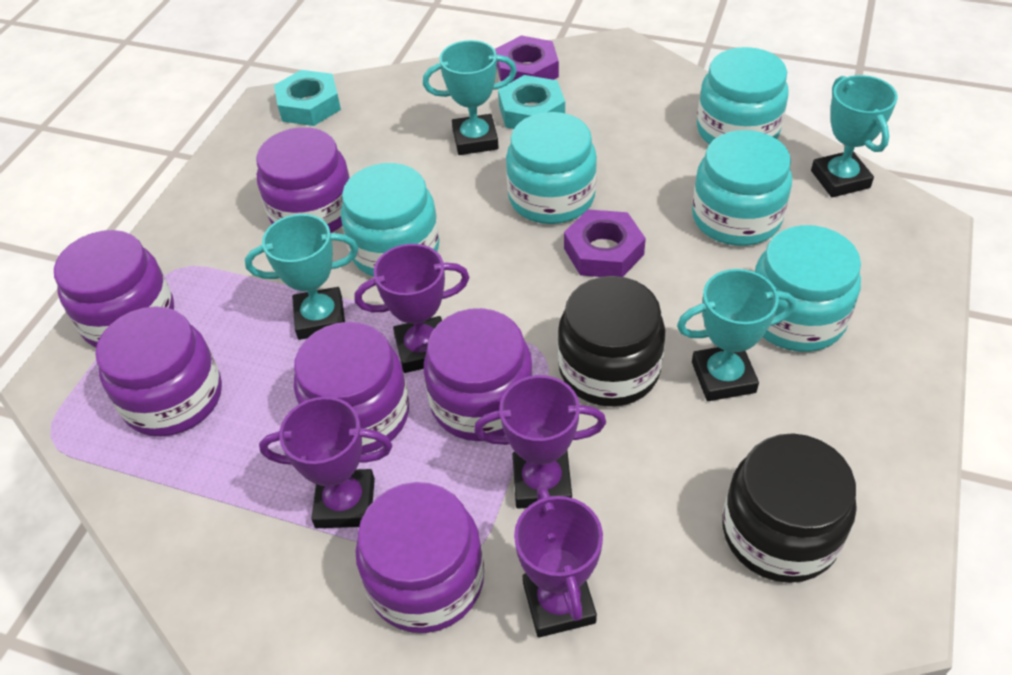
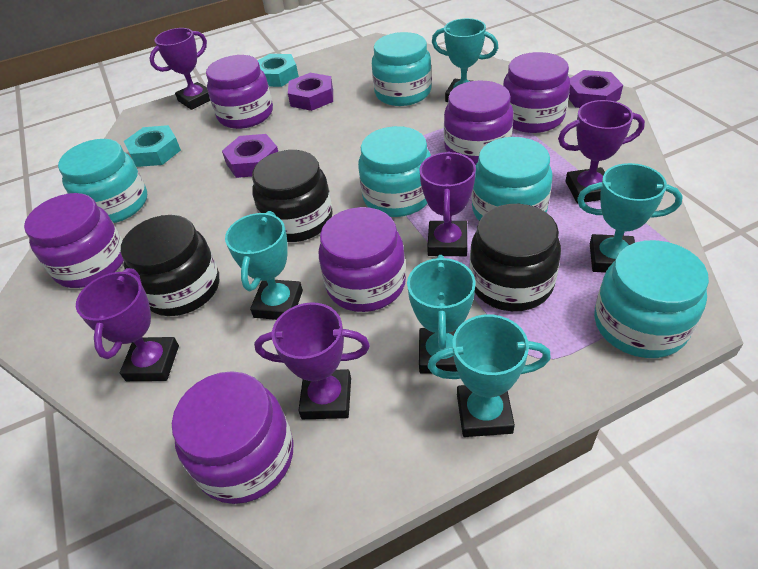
black jar: [558,276,665,407] [722,434,856,583] = 2 -> [121,215,219,316] [252,150,333,242] [469,204,561,311] = 3
purple nut: [495,35,559,83] [564,209,646,277] = 2 -> [222,134,278,178] [288,73,333,111] [569,70,623,108] = 3
purple trophy: [259,397,392,528] [355,244,470,373] [474,375,606,509] [514,486,603,637] = 4 -> [76,268,179,381] [149,28,210,110] [254,302,370,419] [419,152,476,256] [558,100,645,203] = 5
turquoise trophy: [245,214,358,340] [423,40,517,155] [677,269,796,401] [811,75,898,197] = 4 -> [225,211,303,320] [407,255,476,374] [428,314,551,437] [432,18,498,102] [577,163,683,273] = 5

